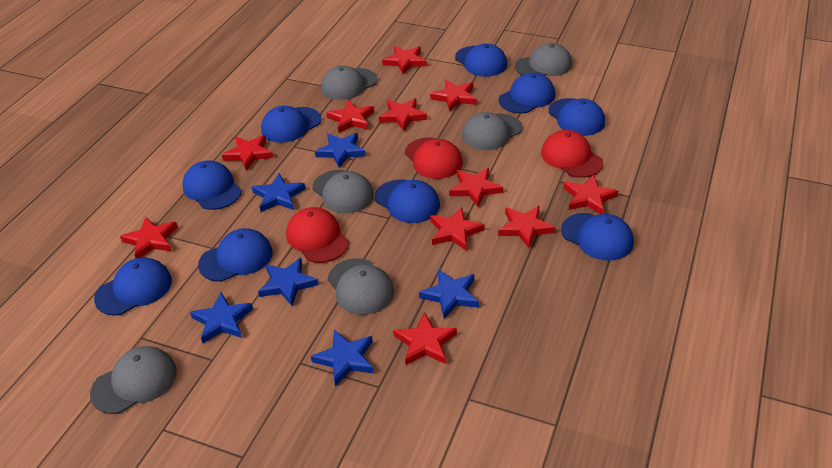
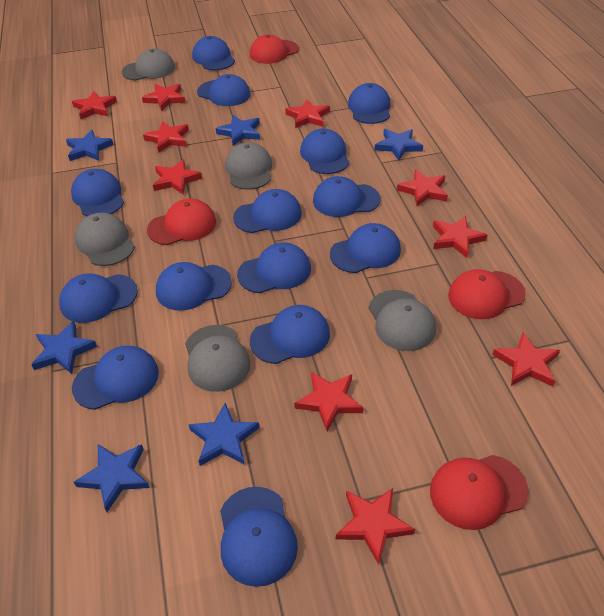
blue cap: [94,257,172,315] [182,160,242,210] [198,228,273,282] [261,106,321,143] [375,179,440,223] [455,43,507,77] [499,73,555,113] [548,98,605,136] [561,213,634,261] = 9 -> [59,273,138,323] [71,169,124,216] [72,346,159,410] [156,262,232,311] [192,36,235,71] [197,74,251,106] [220,487,298,587] [233,189,302,233] [237,242,311,293] [250,305,330,364] [300,129,350,174] [313,176,380,217] [330,223,401,273] [348,83,391,124] = 14
grey cap: [90,346,177,414] [313,170,374,214] [321,65,377,100] [328,258,394,315] [462,112,522,150] [515,43,572,76] = 6 -> [75,213,135,266] [122,49,175,80] [185,325,251,392] [225,142,272,190] [369,290,436,351] = 5
red cap: [286,207,349,263] [405,137,463,179] [541,130,603,178] = 3 -> [147,199,216,245] [250,34,299,64] [430,455,529,530] [448,269,526,319] = 4
red star: [120,217,178,258] [222,135,273,171] [326,100,374,133] [379,98,427,131] [382,46,427,74] [393,312,457,365] [430,80,476,111] [430,207,485,250] [449,168,503,207] [498,206,555,248] [563,175,618,214] = 11 -> [72,91,117,119] [142,84,186,111] [143,121,189,153] [153,159,202,194] [285,99,330,128] [294,372,364,431] [336,488,415,565] [397,169,448,206] [433,216,487,258] [492,332,560,387] = 10

